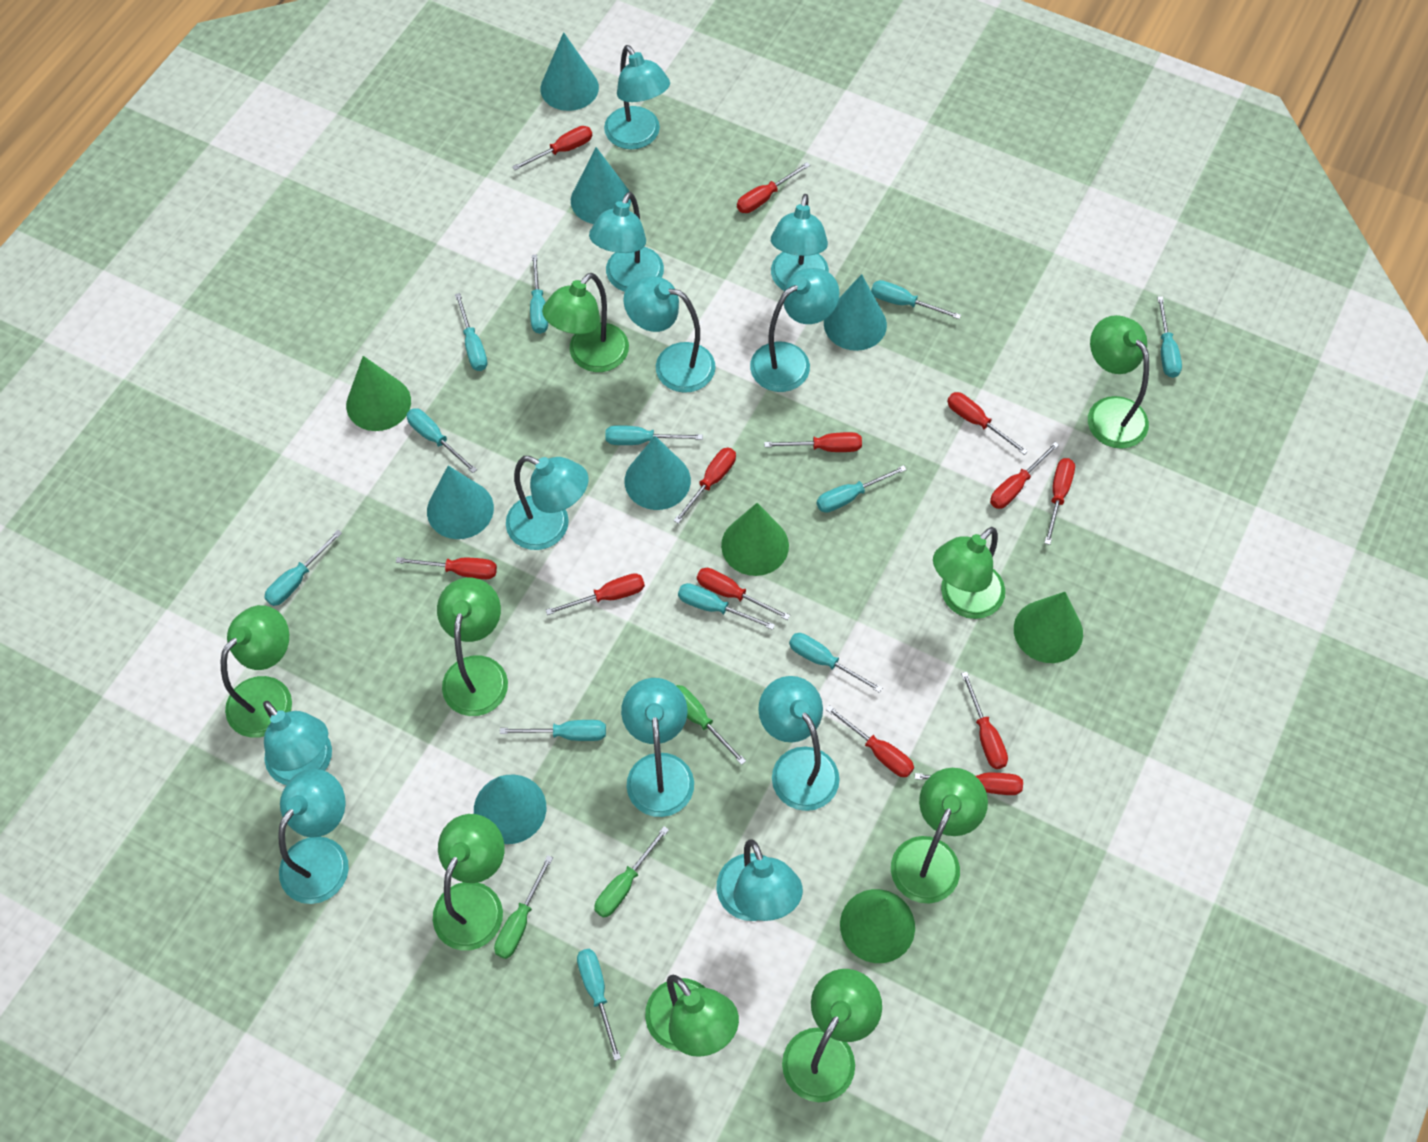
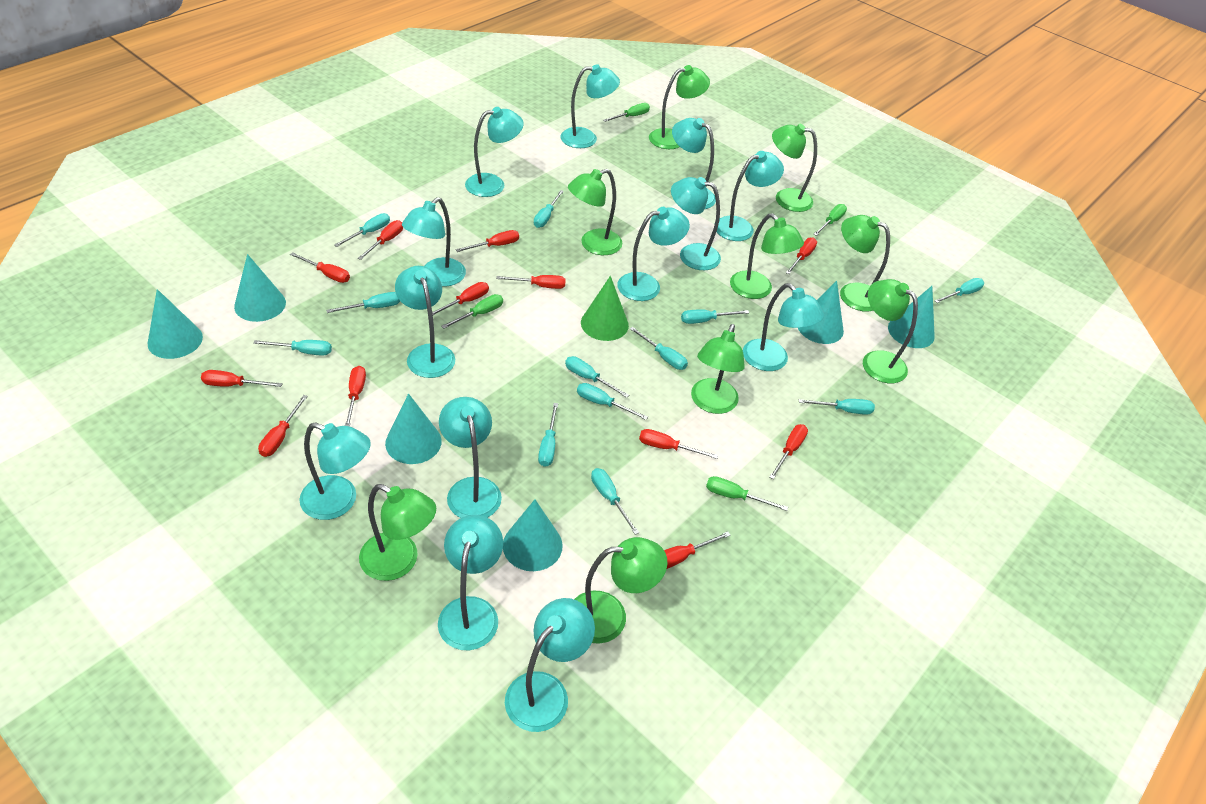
green cone: [346,356,411,431] [721,503,789,576] [840,889,915,963] [1014,592,1083,663] = 4 -> [581,276,629,341] = 1
green screwdriver: [494,855,553,959] [594,826,669,918] [676,685,746,765] = 3 -> [441,294,503,329] [603,103,650,122] [706,476,788,511] [814,204,847,236] = 4
red screwdriver: [396,557,497,579] [512,126,592,170] [546,573,645,615] [674,448,736,524] [697,568,790,620] [737,162,810,213] [764,432,862,452] [826,705,914,777] [915,773,1023,795] [947,392,1028,455] [961,672,1008,769] [990,442,1059,509] [1045,458,1075,545] = 13 -> [201,370,283,387] [258,395,308,457] [290,252,350,283] [345,366,366,426] [358,220,403,260] [432,282,489,315] [456,230,519,252] [496,275,566,289] [639,429,718,459] [664,531,731,569] [769,424,808,479] [786,237,817,274] = 12
turquoise lamp: [263,701,332,785] [278,769,349,904] [506,456,589,550] [589,192,664,292] [604,45,670,149] [621,678,694,817] [624,276,716,393] [716,840,803,921] [750,268,840,392] [758,676,840,811] [771,194,829,291] = 11 -> [300,422,371,520] [395,266,455,378] [402,197,466,287] [438,515,503,650] [439,397,502,518] [465,107,524,197] [505,598,595,732] [561,64,620,148] [617,207,690,301] [671,177,721,270] [672,118,716,209] [714,151,784,241] [743,283,824,371] = 13

